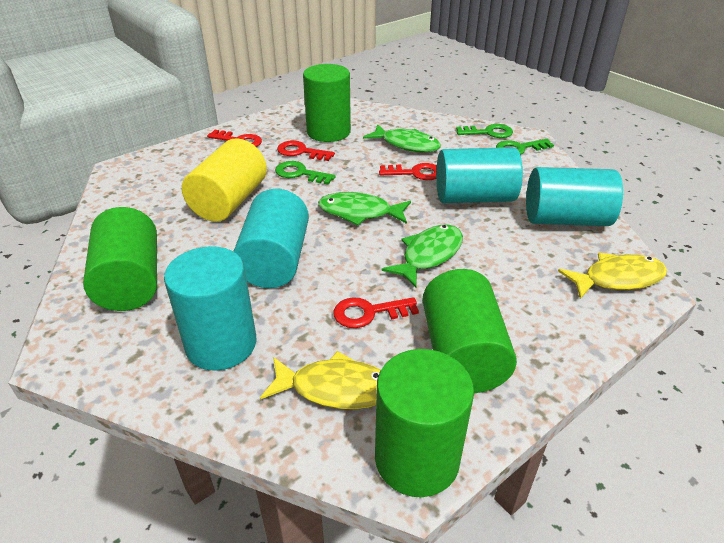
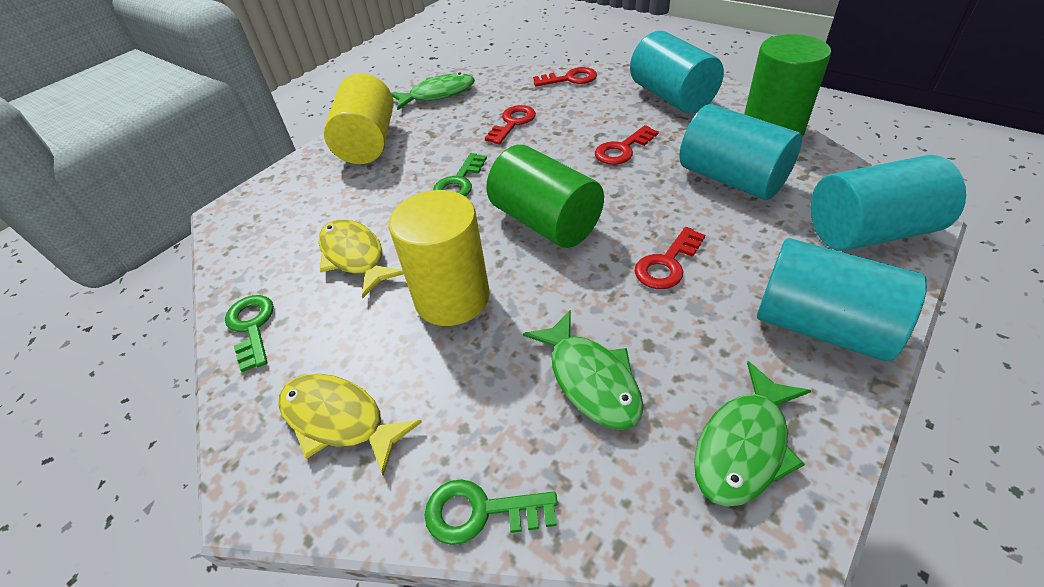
green cylinder: [83,207,157,311] [303,64,351,142] [375,349,474,497] [422,269,517,393] = 4 -> [486,145,604,248] [744,34,831,137] = 2
yellow cylinder: [182,138,267,222] = 1 -> [323,73,393,164] [389,190,490,326] = 2

